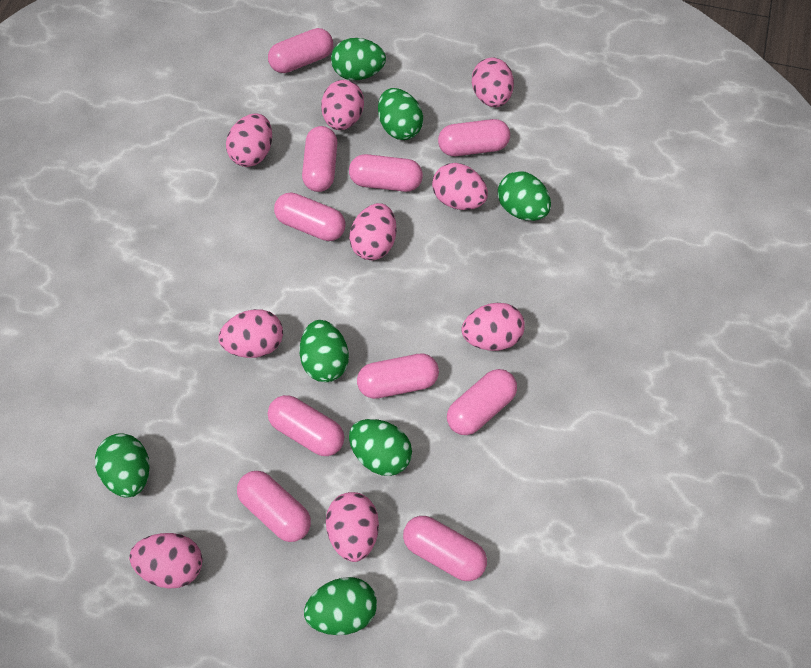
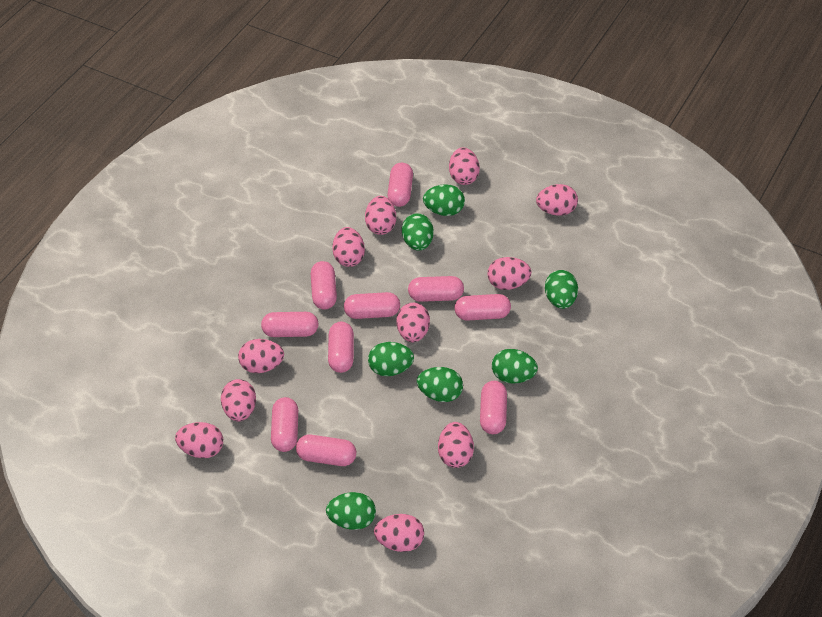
pink egg: [129,533,203,589] [219,309,283,358] [226,113,272,167] [321,80,364,130] [326,492,379,562] [349,203,397,260] [432,163,488,210] [461,303,525,351] [472,58,514,107] = 9 -> [175,422,223,458] [221,379,256,422] [238,339,284,373] [332,227,365,267] [365,196,396,235] [374,514,424,552] [396,303,430,342] [438,422,474,468] [449,147,480,185] [487,257,532,290] [536,184,578,216] = 11

